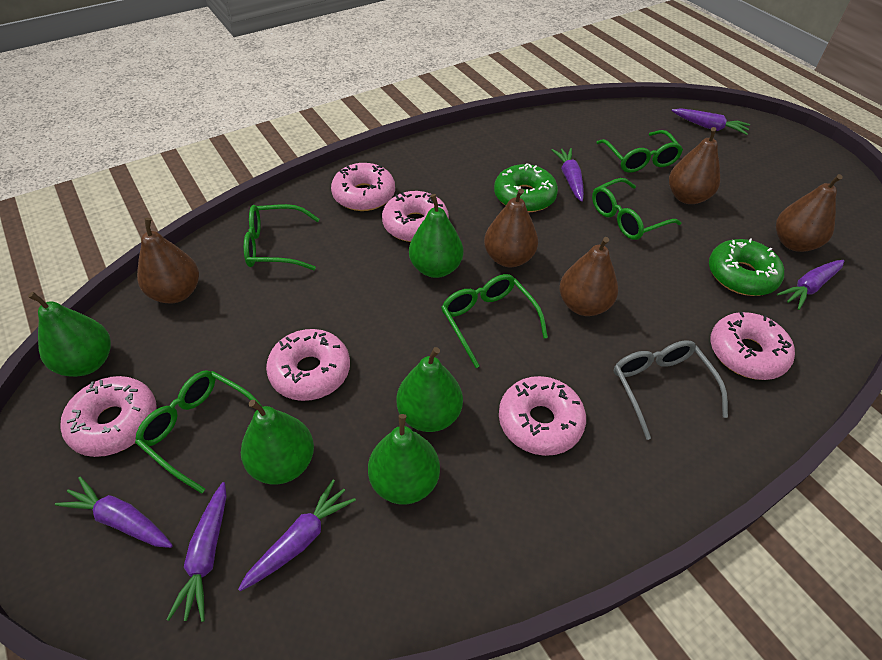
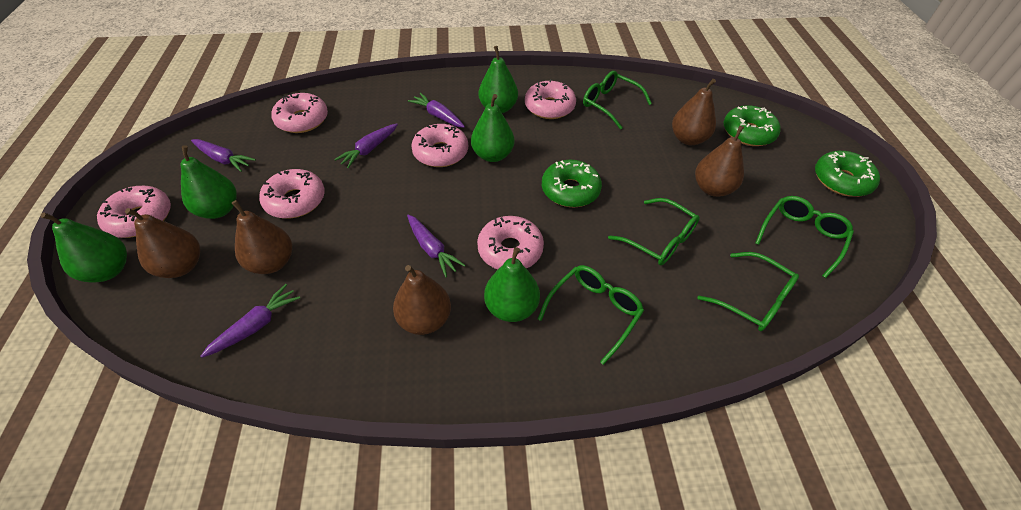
green donut: [494,163,558,213] [709,238,784,296] = 2 -> [542,160,602,207] [724,105,781,146] [815,151,880,197] = 3
grey glasses: [614,340,728,440] = 1 -> none = 0
purple carrot: [55,477,173,548] [166,482,227,622] [238,479,356,591] [552,148,584,202] [672,108,750,135] [777,260,845,310] = 6 -> [191,139,256,172] [201,284,300,358] [334,124,398,168] [407,214,465,277] [408,93,465,128] = 5

